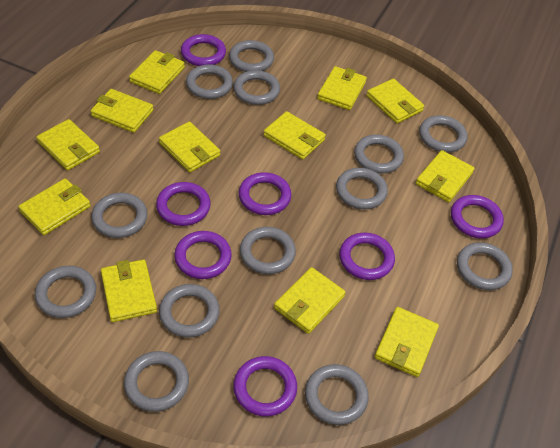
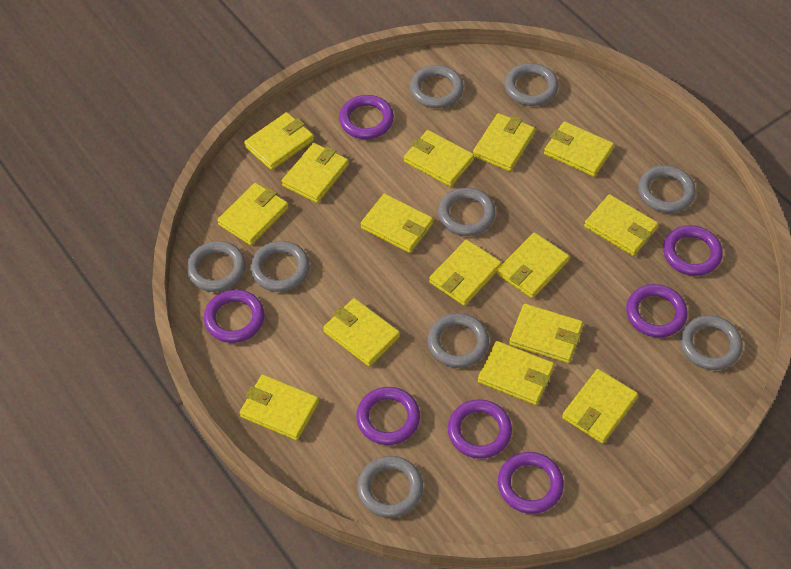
grey ring: [35,266,96,318] [91,193,148,238] [124,351,189,412] [159,284,220,338] [186,64,233,99] [229,40,274,72] [233,70,280,105] [240,227,296,274] [305,364,369,425] [336,168,388,209] [354,135,404,174] [419,115,468,152] [457,242,513,290] = 13 -> [186,241,246,292] [250,241,310,292] [357,456,423,518] [410,65,464,108] [428,313,489,368] [438,187,496,236] [505,63,559,106] [638,165,696,213] [680,315,743,370] = 9
yellow wallet: [18,178,91,235] [36,119,100,170] [91,89,154,133] [101,259,157,322] [129,50,185,94] [159,122,220,172] [263,111,326,160] [274,267,346,334] [317,66,367,110] [366,78,424,123] [375,307,439,377] [416,150,475,202] = 12 -> [217,183,289,245] [240,374,319,441] [244,112,314,170] [282,143,349,203] [323,298,400,367] [361,194,433,253] [404,130,474,187] [429,239,502,306] [473,113,535,171] [478,341,555,405] [497,233,570,298] [509,304,583,363] [544,121,614,177] [562,369,638,444] [584,194,658,256] = 15

